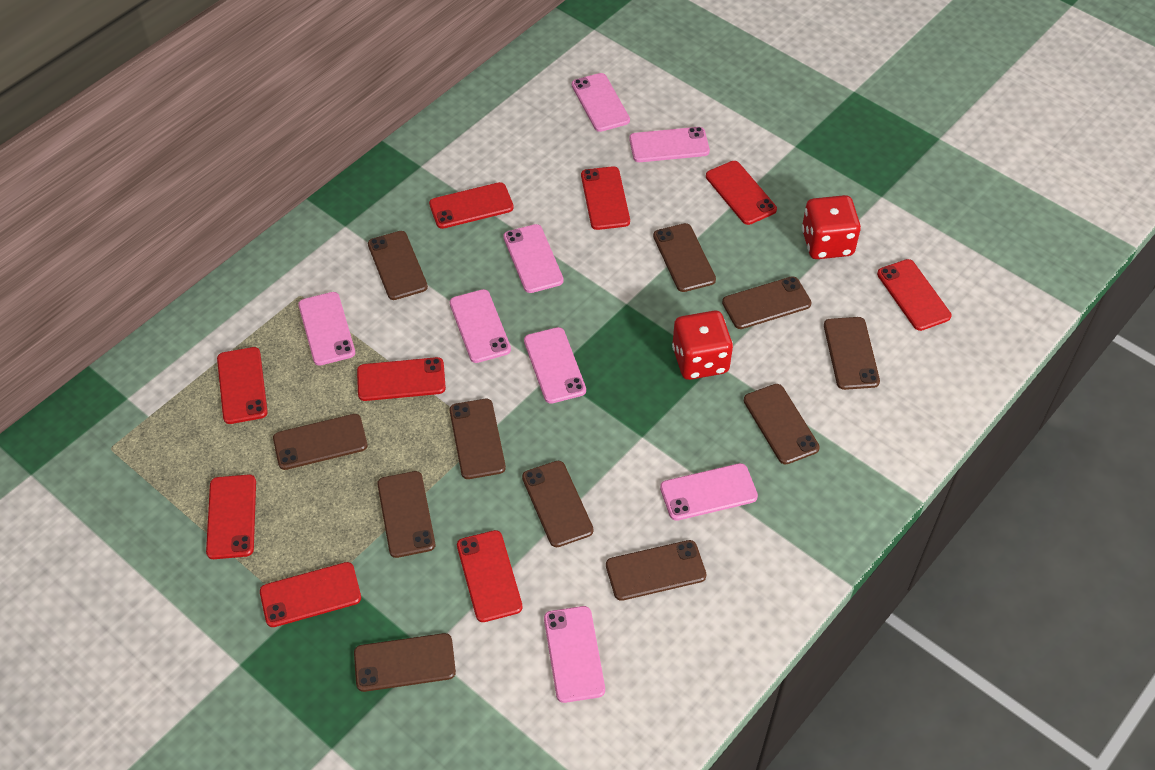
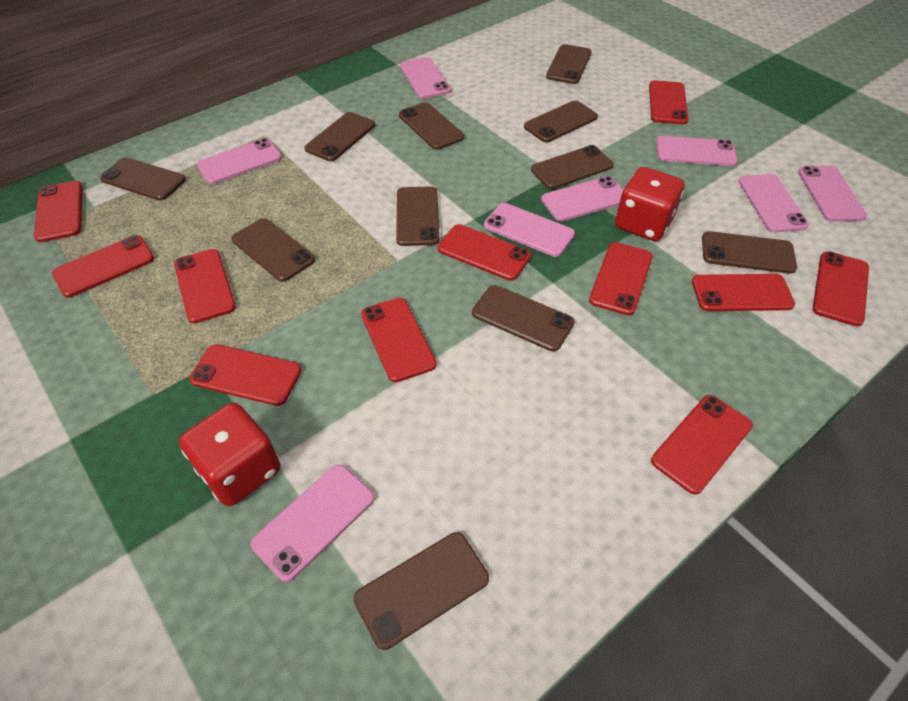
red phone: [206,474,256,559] [217,347,268,424] [260,562,361,627] [357,357,446,401] [429,182,514,229] [457,530,523,622] [581,166,630,230] [706,161,777,225] [877,259,952,331] = 9 -> [34,181,83,242] [52,235,154,298] [174,249,236,323] [189,344,302,406] [361,298,437,382] [438,224,531,281] [589,242,653,315] [649,80,688,124] [651,395,753,495] [692,274,795,311] [813,251,869,326] = 11

